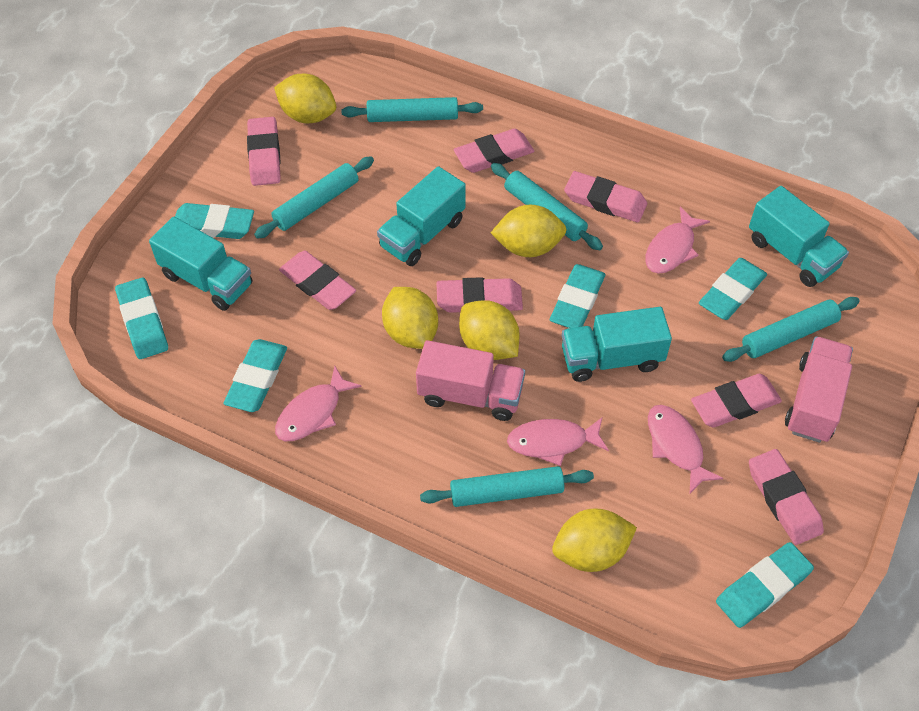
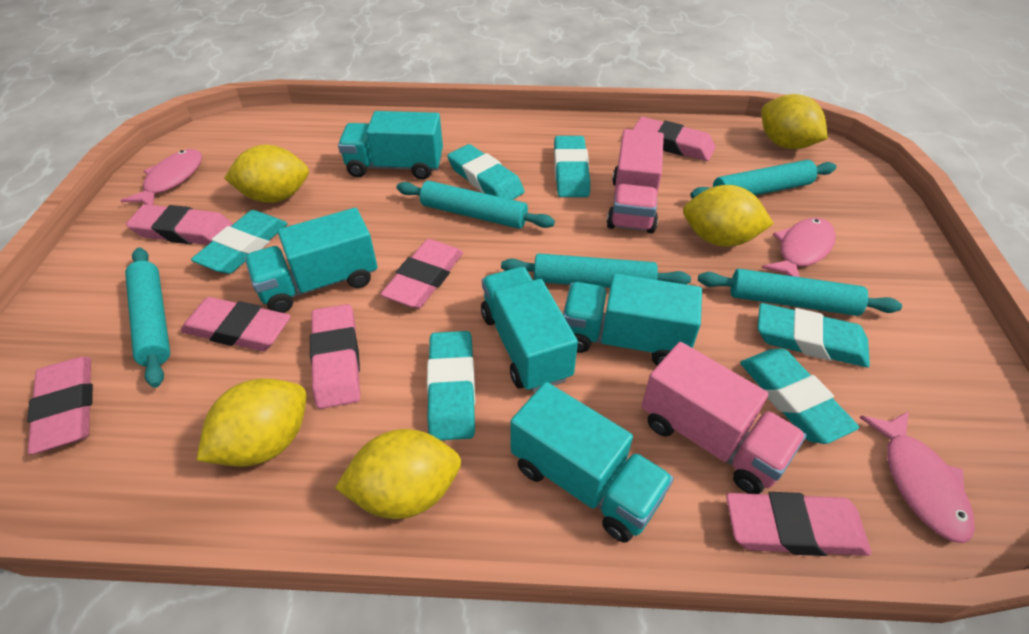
pink fish: [275,366,362,441] [507,418,609,466] [645,207,710,274] [648,405,723,493] = 4 -> [120,149,202,205] [762,218,836,277] [859,411,975,543] = 3
turquoise truck: [149,217,253,311] [377,166,466,266] [562,307,672,382] [749,186,849,287] = 4 -> [245,208,377,313] [338,111,443,180] [481,267,578,392] [510,382,674,543] [563,274,702,366] = 5

